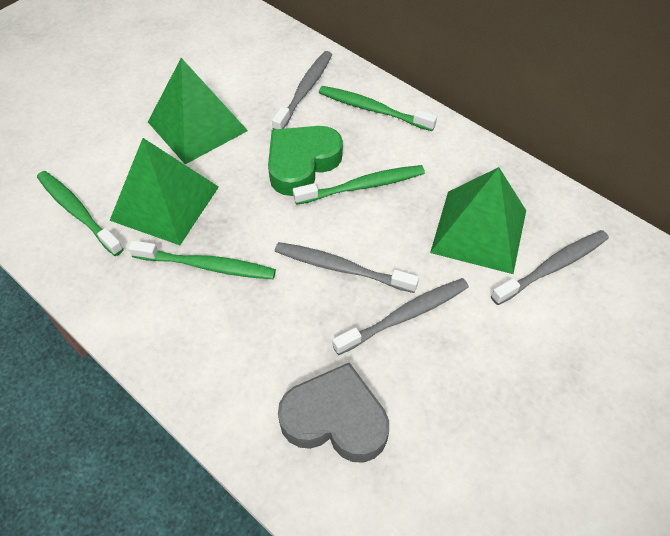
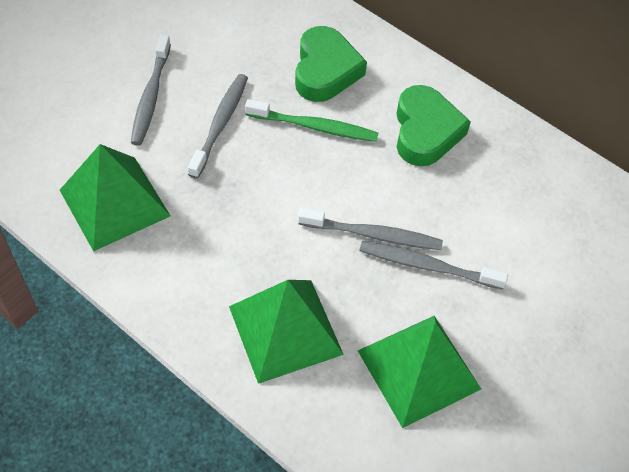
green heart: [268,126,343,196] = 1 -> [295,26,367,102] [396,85,471,166] = 2
green toothbrush: [37,171,124,256] [128,240,276,279] [293,165,425,205] [319,86,437,131] = 4 -> [245,99,378,142] = 1
grey heart: [278,362,389,463] = 1 -> none = 0

